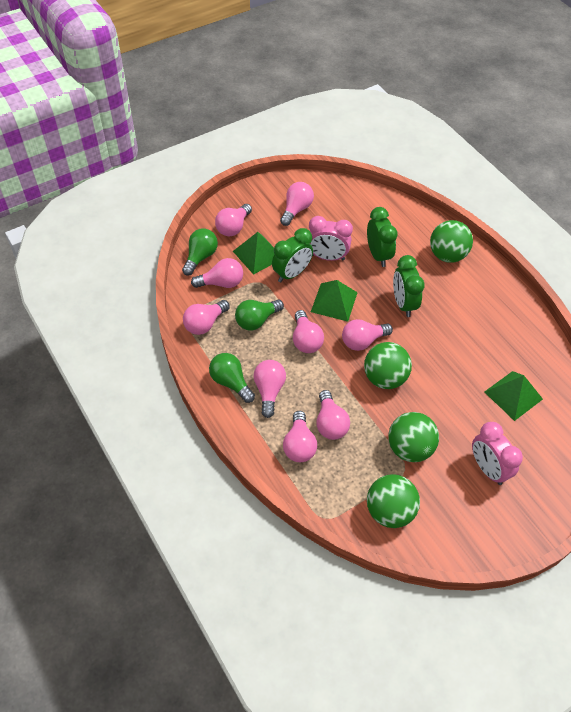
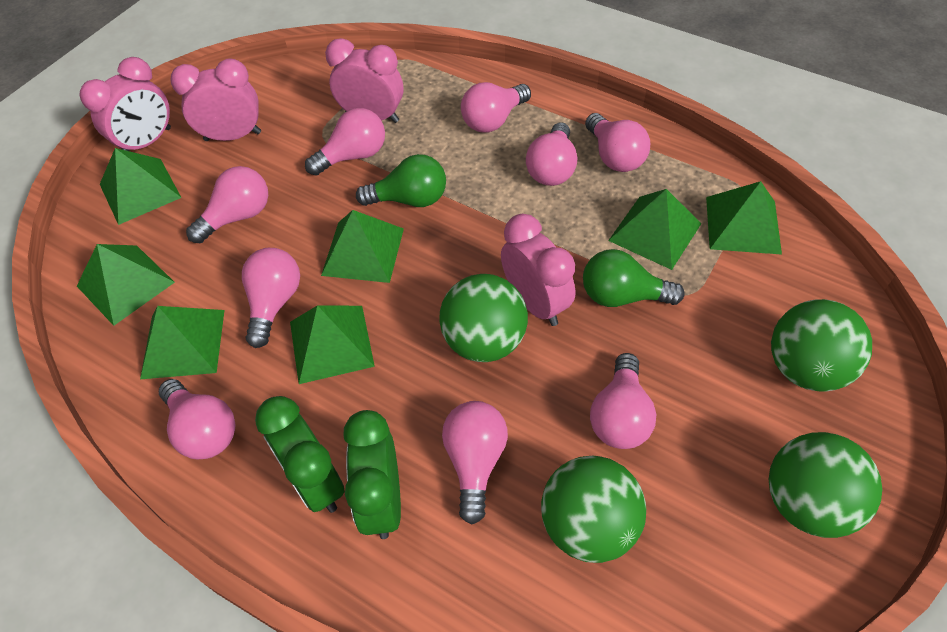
green clock: [272,228,313,282] [367,207,398,267] [393,255,425,317] = 3 -> [255,396,345,513] [343,410,401,539] = 2
green light bulb: [182,228,218,276] [209,353,255,403] [235,300,284,330] = 3 -> [356,154,446,207] [583,249,685,307] = 2
green pyramid: [233,232,274,275] [311,280,358,322] [485,371,543,421] = 3 -> [77,244,175,326] [100,148,182,225] [140,306,225,379] [290,305,375,384] [321,210,404,283] [608,189,701,270] [706,181,782,254] = 7
pink clock: [309,216,353,261] [472,422,523,485] = 2 -> [79,57,171,151] [171,58,261,141] [325,38,403,123] [501,214,575,326] = 4

